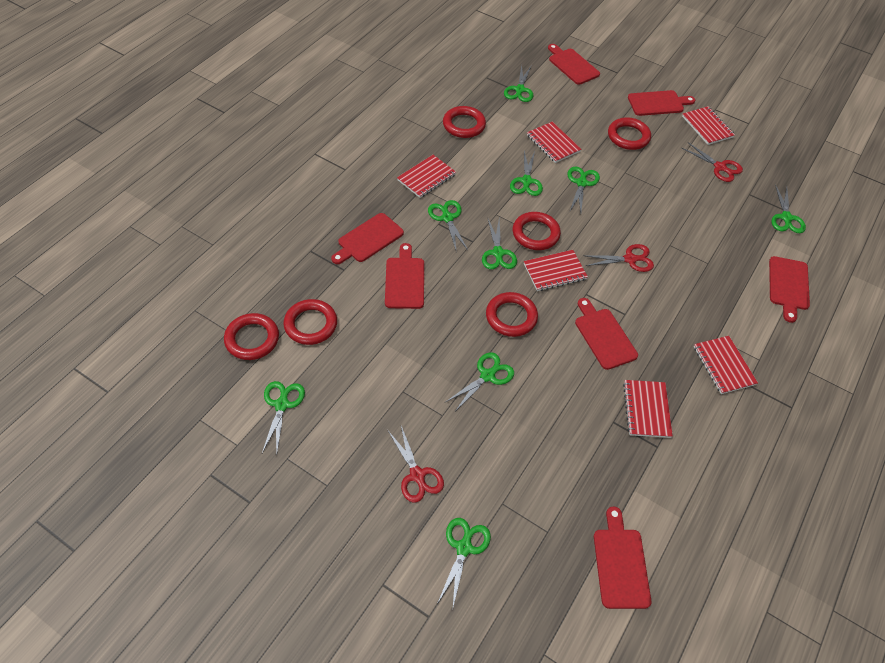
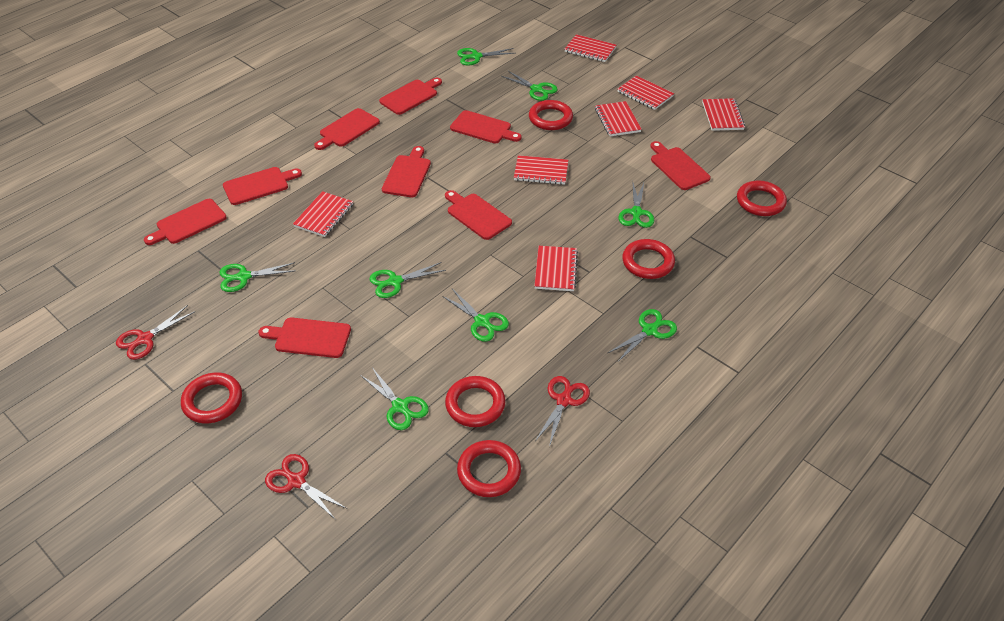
green scissors: [262,381,305,453] [428,200,468,253] [437,518,491,606] [446,353,514,410] [482,219,517,269] [504,65,533,102] [510,151,543,196] [568,167,600,213] [771,184,806,233] = 9 -> [220,262,295,292] [360,367,429,430] [369,262,446,298] [442,289,509,342] [457,48,515,66] [502,71,558,101] [608,309,677,363] [618,181,654,228] = 8
red cutting board: [331,213,404,264] [385,243,424,309] [548,44,600,85] [575,298,638,370] [594,506,651,609] [628,90,695,116] [769,256,810,323] = 7 -> [144,199,227,245] [223,167,302,205] [258,317,351,358] [314,108,380,150] [379,78,442,115] [382,146,431,197] [445,190,512,240] [450,110,522,143] [650,141,711,190] = 9
red notebook: [397,155,456,198] [524,250,588,291] [527,122,581,163] [623,380,673,438] [682,106,735,145] [694,336,758,394] = 6 -> [293,191,353,237] [514,155,568,185] [535,246,578,291] [565,34,616,62] [595,101,642,136] [618,75,674,110] [702,98,745,131] = 7

